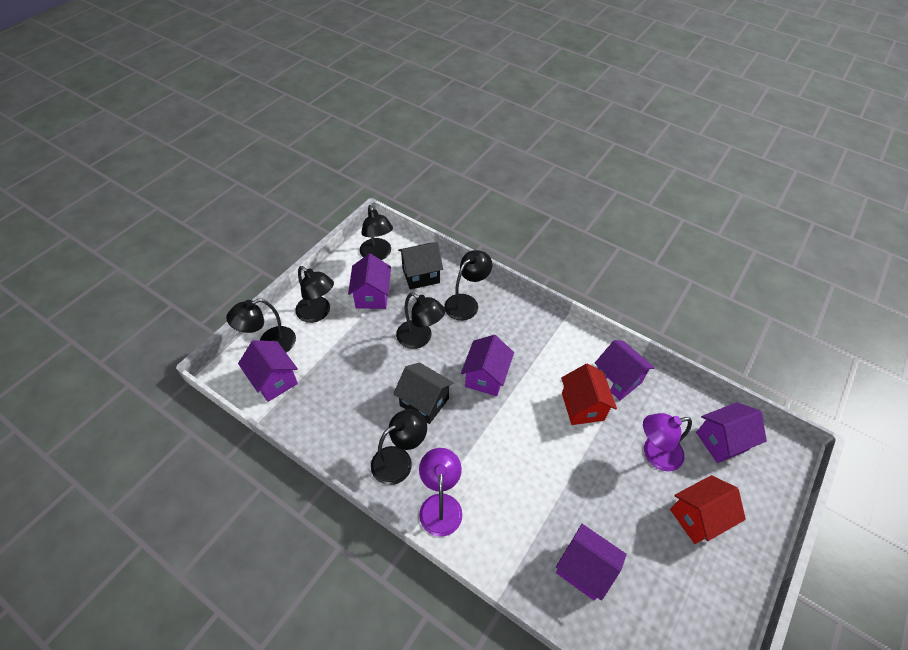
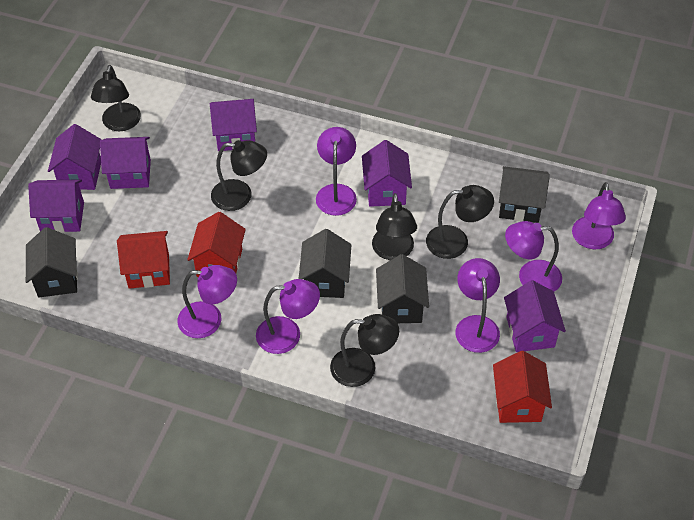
black house: [393,362,454,424] [398,242,443,290] = 2 -> [26,227,78,298] [299,229,351,298] [376,254,429,323] [499,166,550,223] = 4
black lamp: [226,299,296,352] [295,266,334,323] [360,205,393,260] [371,409,427,485] [396,292,445,349] [444,250,492,321] = 6 -> [91,65,141,131] [211,140,267,211] [330,314,399,387] [372,193,417,260] [426,185,494,259] = 5
purple lamp: [419,448,462,537] [643,413,692,471] = 2 -> [177,265,237,338] [256,279,320,354] [316,127,357,216] [455,258,500,353] [505,221,562,292] [572,182,626,249] = 6
red house: [561,364,617,425] [670,475,746,544] = 2 -> [117,231,170,289] [187,212,246,277] [493,351,552,423] = 3

